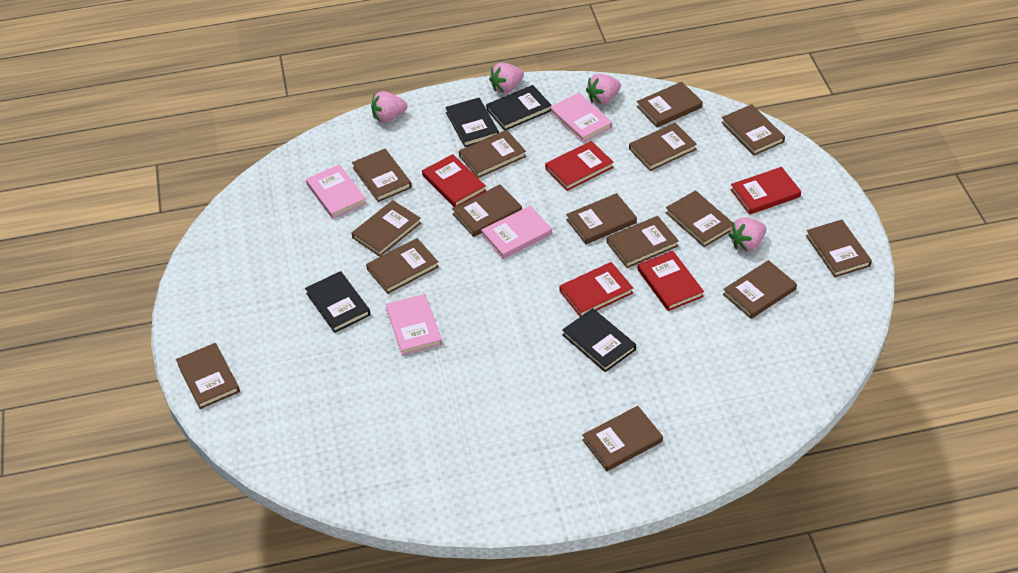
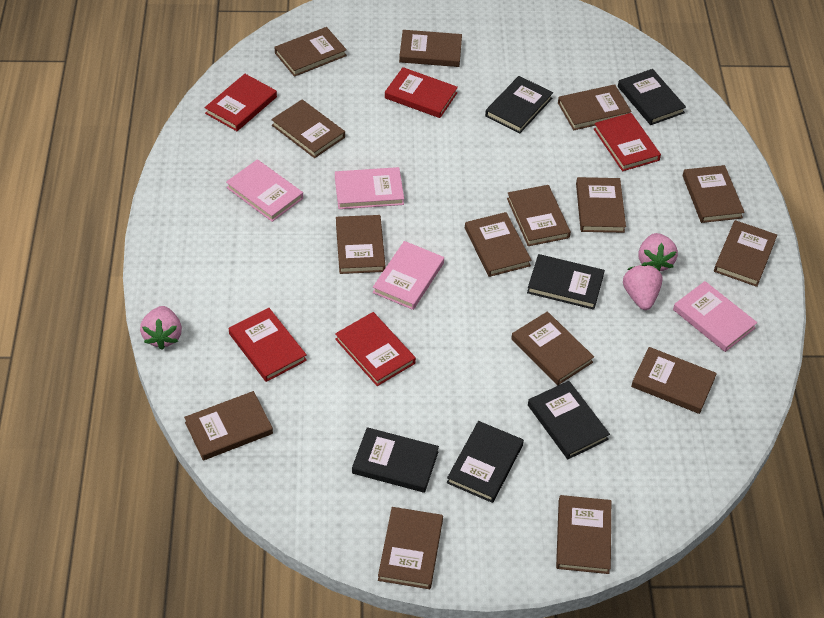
black book: [305,271,371,333] [445,98,499,147] [486,85,552,131] [562,308,636,372] = 4 -> [352,427,439,493] [447,421,524,503] [485,76,553,133] [527,254,605,310] [528,381,610,459] [618,69,686,125] = 6
pink strawberry: [371,91,408,123] [489,63,524,94] [586,74,621,105] [728,217,766,252] = 4 -> [140,306,182,349] [623,264,663,310] [639,233,678,271] = 3

